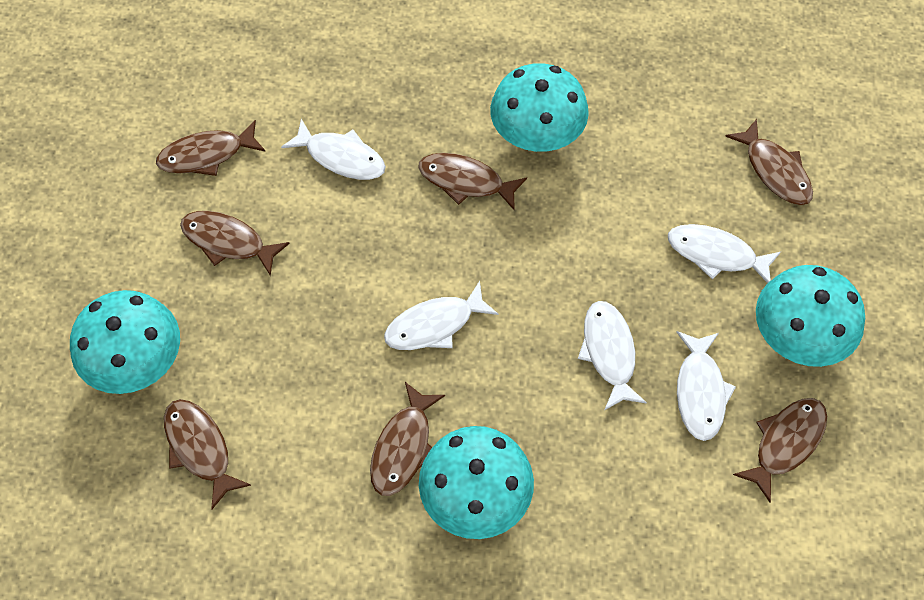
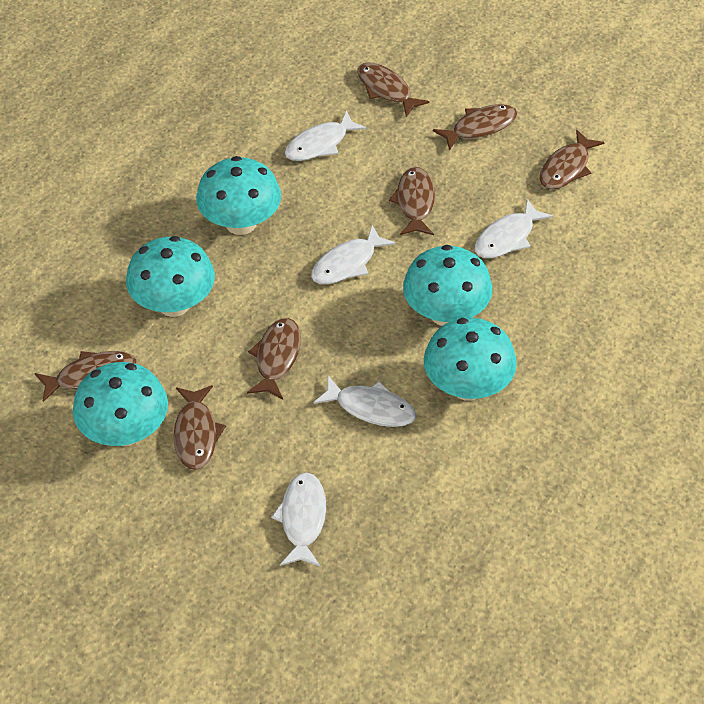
turquoise mushroom: [70,290,180,394] [419,426,534,539] [490,63,589,152] [756,265,865,367] = 4 -> [73,362,168,446] [126,236,215,317] [196,156,281,235] [403,245,492,326] [424,318,517,400] = 5

